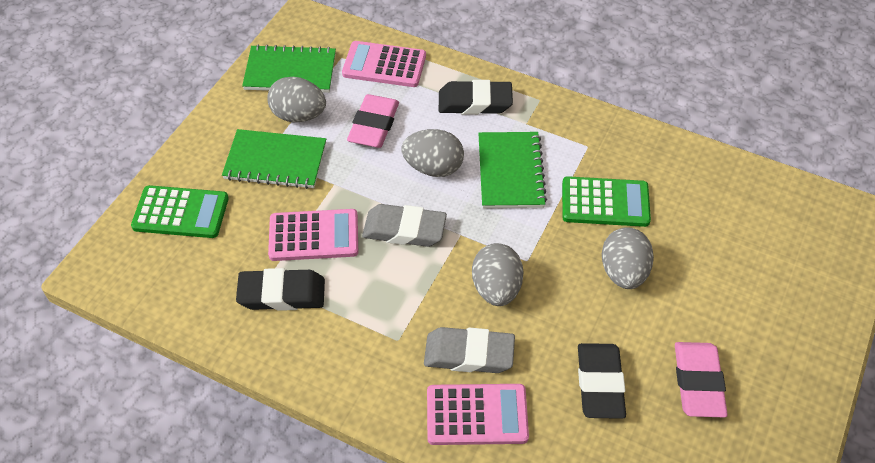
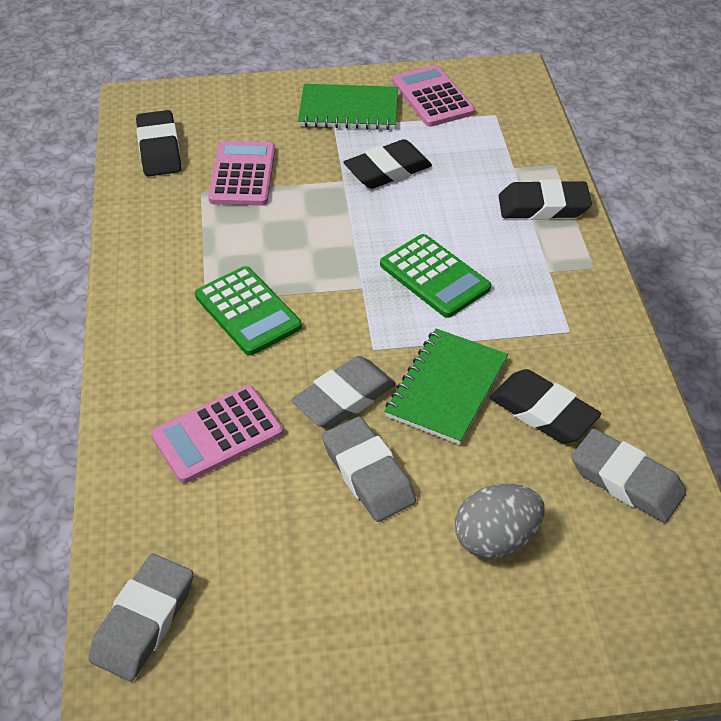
black eraser: [236,268,325,311] [439,80,513,115] [578,343,626,419] = 3 -> [136,110,181,176] [344,139,432,189] [490,369,601,443] [499,179,592,220] = 4
green notebook: [222,129,326,189] [242,44,336,93] [478,132,547,208] = 3 -> [298,84,398,130] [384,328,508,445] = 2
grey egg: [267,77,326,122] [401,129,464,177] [472,243,524,306] [602,227,654,289] = 4 -> [455,484,545,559] = 1
grey eraser: [362,204,447,247] [424,327,515,373] = 2 -> [88,554,193,681] [291,356,396,429] [322,417,416,522] [571,429,686,523] = 4
pink eraser: [347,94,399,148] [675,342,728,418] = 2 -> none = 0

